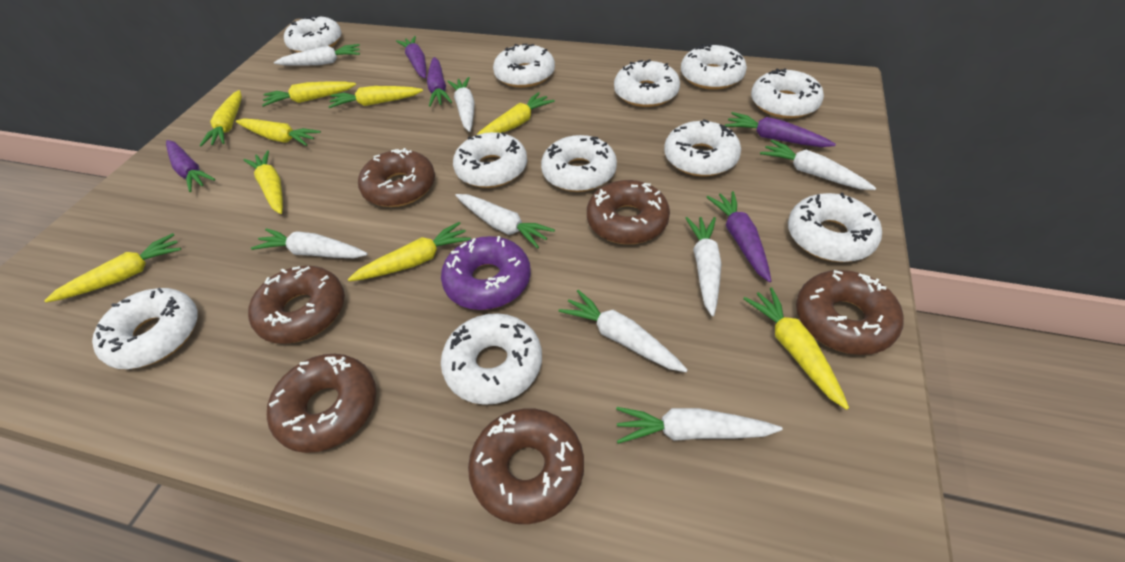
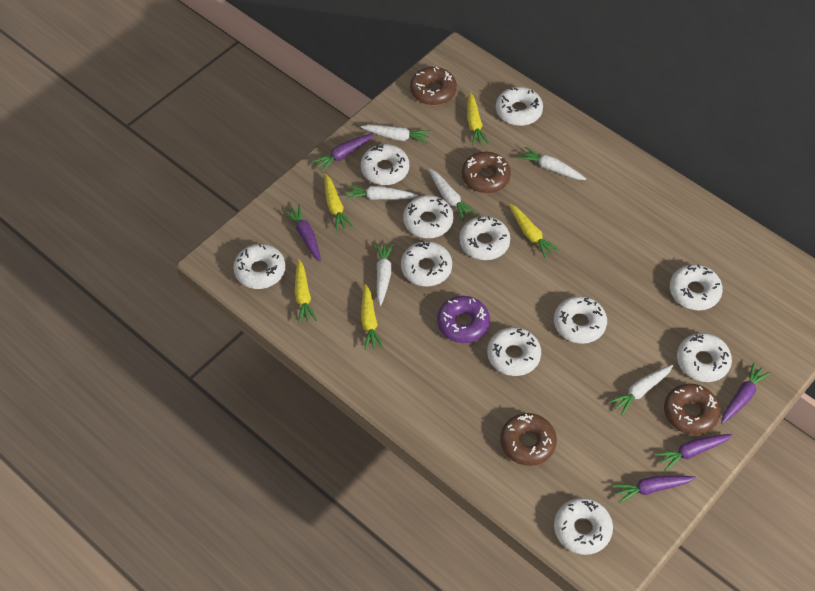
brown donut: [248,266,345,344] [267,354,376,453] [358,148,435,207] [468,409,584,524] [587,180,670,244] [796,270,904,355] = 6 -> [410,67,457,105] [462,152,511,193] [500,413,557,466] [664,384,720,435] = 4
white carrot: [251,228,368,258] [274,44,360,66] [447,77,475,132] [455,194,555,249] [559,290,688,372] [616,407,782,444] [686,217,722,316] [760,140,876,190] = 8 -> [345,185,418,200] [361,125,430,144] [375,242,394,306] [429,169,477,221] [518,146,586,180] [609,365,673,415] = 6
yellow carrot: [44,233,181,302] [200,90,242,147] [236,118,321,146] [243,150,283,214] [262,81,356,107] [328,86,423,108] [348,222,471,281] [477,92,555,135] [743,287,849,410] = 9 -> [295,259,317,324] [324,174,353,231] [361,284,384,350] [467,92,489,146] [509,204,559,259] = 5

